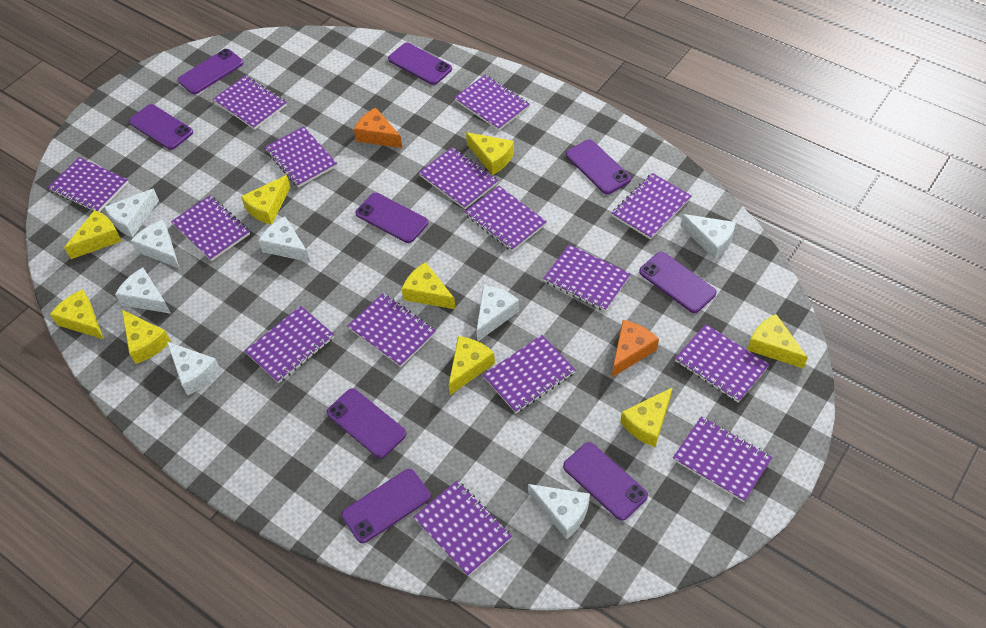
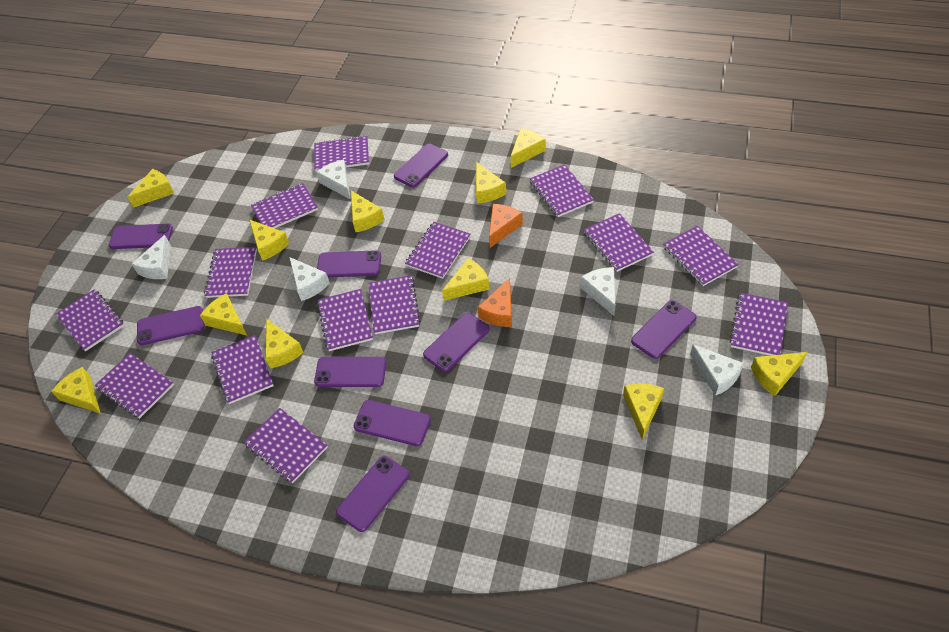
purple notebook: [48,157,129,212] [171,195,250,261] [213,75,287,130] [245,306,334,383] [265,126,337,188] [347,293,436,367] [414,480,512,576] [419,147,498,209] [454,75,530,131] [464,185,547,251] [483,335,576,413] [543,244,631,311] [612,173,691,240] [673,416,773,502] [675,324,770,403] = 15 -> [56,289,124,351] [95,353,174,419] [204,247,257,298] [211,335,274,404] [244,408,328,483] [251,183,318,229] [314,136,369,171] [317,289,373,351] [368,275,420,334] [405,222,470,279] [530,164,594,217] [584,213,654,272] [663,226,739,286] [730,293,788,356] = 14
white cheese: [104,188,159,237] [115,268,171,314] [131,220,180,269] [167,342,220,395] [258,217,310,262] [476,285,519,341] [528,484,590,540] [681,214,736,260] = 8 -> [132,235,171,279] [289,257,330,301] [316,159,350,199] [580,267,615,316] [690,345,744,396] = 5
yellow cheese: [50,289,104,339] [64,210,122,259] [122,310,171,364] [241,175,290,225] [402,262,456,309] [449,336,495,395] [466,132,514,175] [620,387,673,447] [747,314,808,369] = 9 -> [51,367,101,414] [128,169,174,208] [200,293,247,335] [250,220,289,261] [265,319,304,368] [351,191,385,232] [442,258,489,301] [476,162,506,204] [510,128,546,168] [623,383,664,440] [751,352,807,396] = 11

